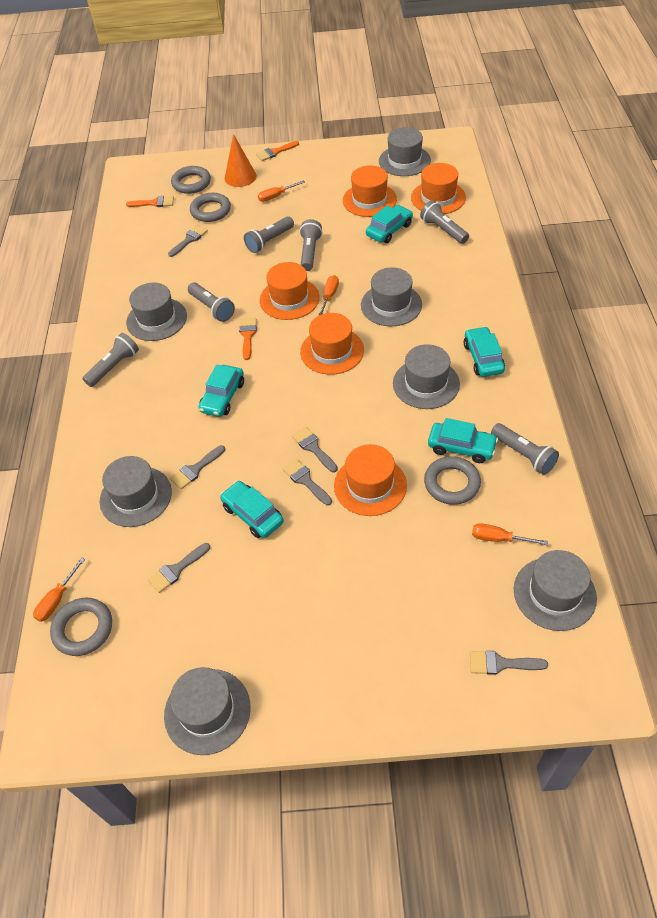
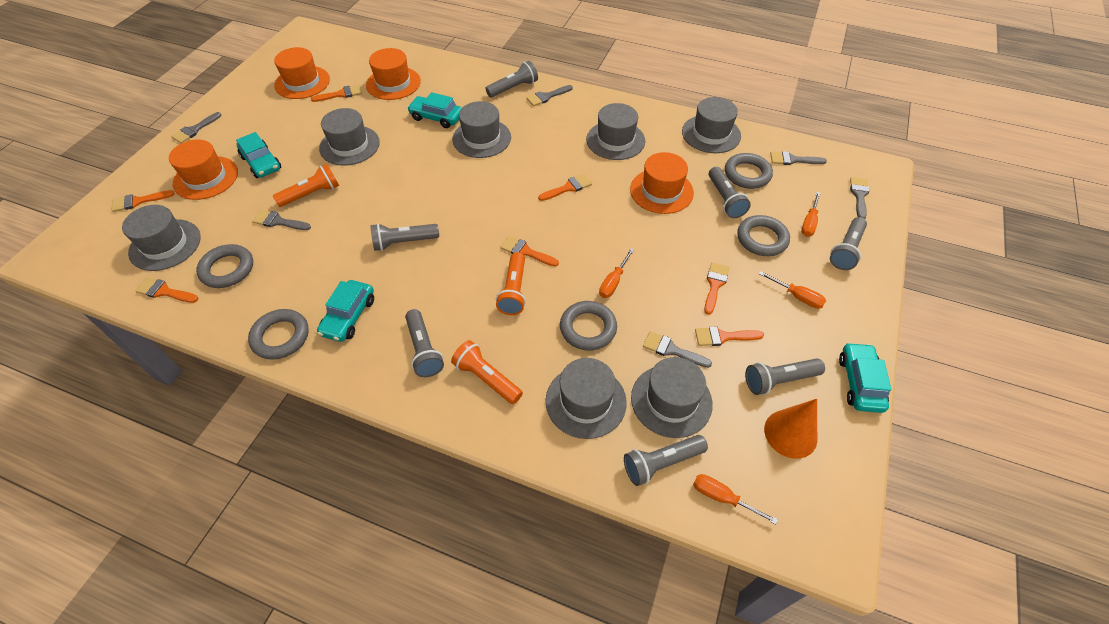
grey flashlight: [83,333,139,387] [188,282,235,322] [244,216,294,253] [300,219,322,271] [420,200,469,244] [491,423,559,475] = 6 -> [370,223,439,251] [405,309,444,377] [485,61,538,97] [624,435,708,486] [709,167,751,218] [745,358,825,395] [830,217,867,270] = 7
grey ring: [50,598,112,656] [171,166,211,194] [190,193,231,222] [424,456,481,505] = 4 -> [196,244,253,288] [248,309,309,360] [560,301,617,351] [725,153,773,189] [737,215,790,256] = 5
orange brush: [126,196,174,207] [239,318,257,360] [256,141,299,161] = 3 -> [112,190,175,212] [136,277,198,303] [311,84,362,102] [500,236,559,267] [538,174,592,201] [695,327,764,346] [704,262,729,315] = 7
orange flashlight: none = 0 -> [273,164,339,207] [451,340,523,404] [496,252,526,315] = 3
orange hat: [260,262,320,320] [300,313,364,375] [334,444,407,516] [343,165,397,217] [411,163,466,214] = 5 -> [169,140,238,200] [274,47,330,99] [366,48,421,100] [630,152,694,214] = 4
turquoise car: [198,364,244,417] [220,481,284,538] [366,205,413,243] [428,418,498,463] [464,326,505,377] = 5 -> [236,132,281,178] [317,280,374,342] [407,92,462,128] [839,342,891,413] = 4

